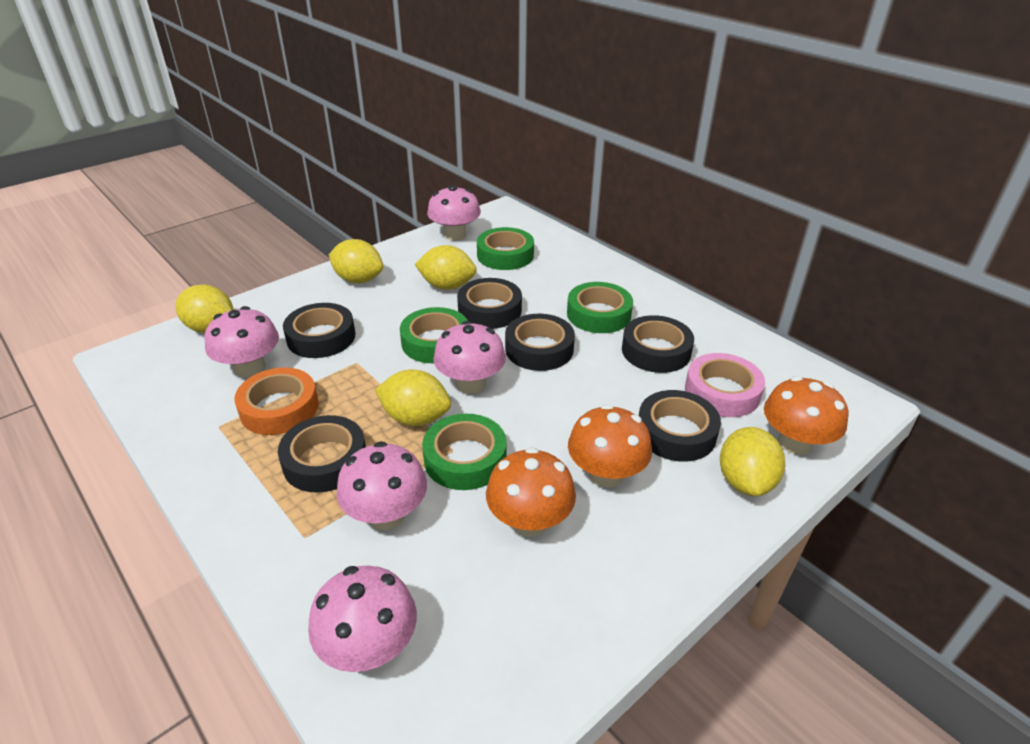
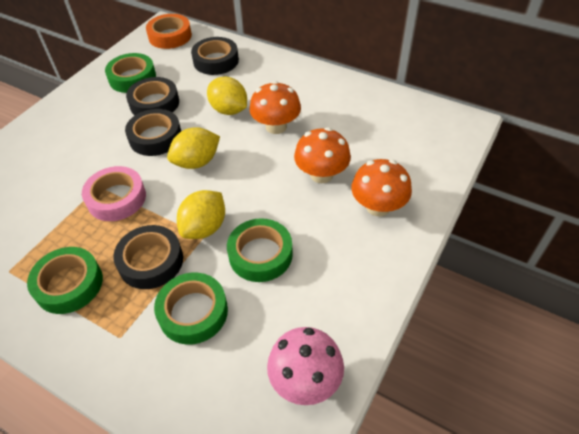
black tape: [278,415,366,493] [283,303,355,358] [457,278,522,329] [505,314,575,371] [622,315,694,373] [639,390,721,462] = 6 -> [113,225,183,289] [125,109,181,156] [126,77,179,116] [191,37,239,75] = 4
pink mushroom: [204,306,279,378] [308,566,417,672] [337,441,427,530] [427,185,481,241] [433,321,506,394] = 5 -> [267,327,344,405] = 1
yellow lemon: [175,285,234,333] [329,239,384,283] [375,369,451,426] [415,245,477,290] [720,427,785,496] = 5 -> [167,127,220,169] [177,190,225,239] [207,77,247,115] = 3

